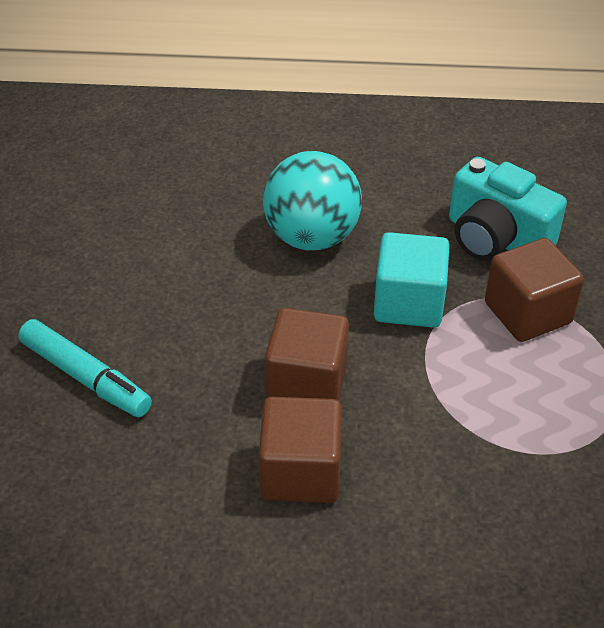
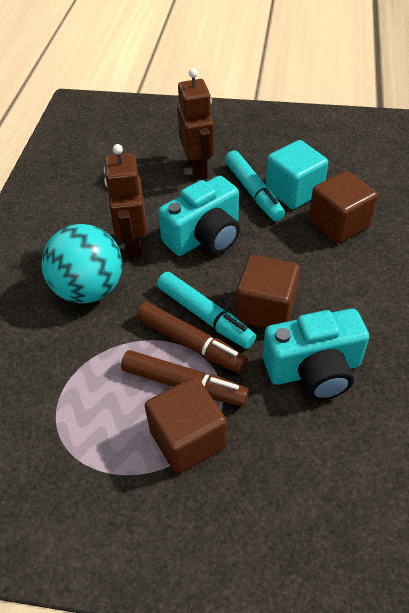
brown marker: none = 0 -> [121,350,249,406] [137,302,248,373] = 2
brown robot: none = 0 -> [104,144,147,259] [177,68,214,180] = 2
turquoise camera: [449,157,567,261] = 1 -> [158,176,240,256] [263,309,369,401] = 2
turquoise marker: [18,319,152,417] = 1 -> [157,272,256,349] [225,150,285,221] = 2

